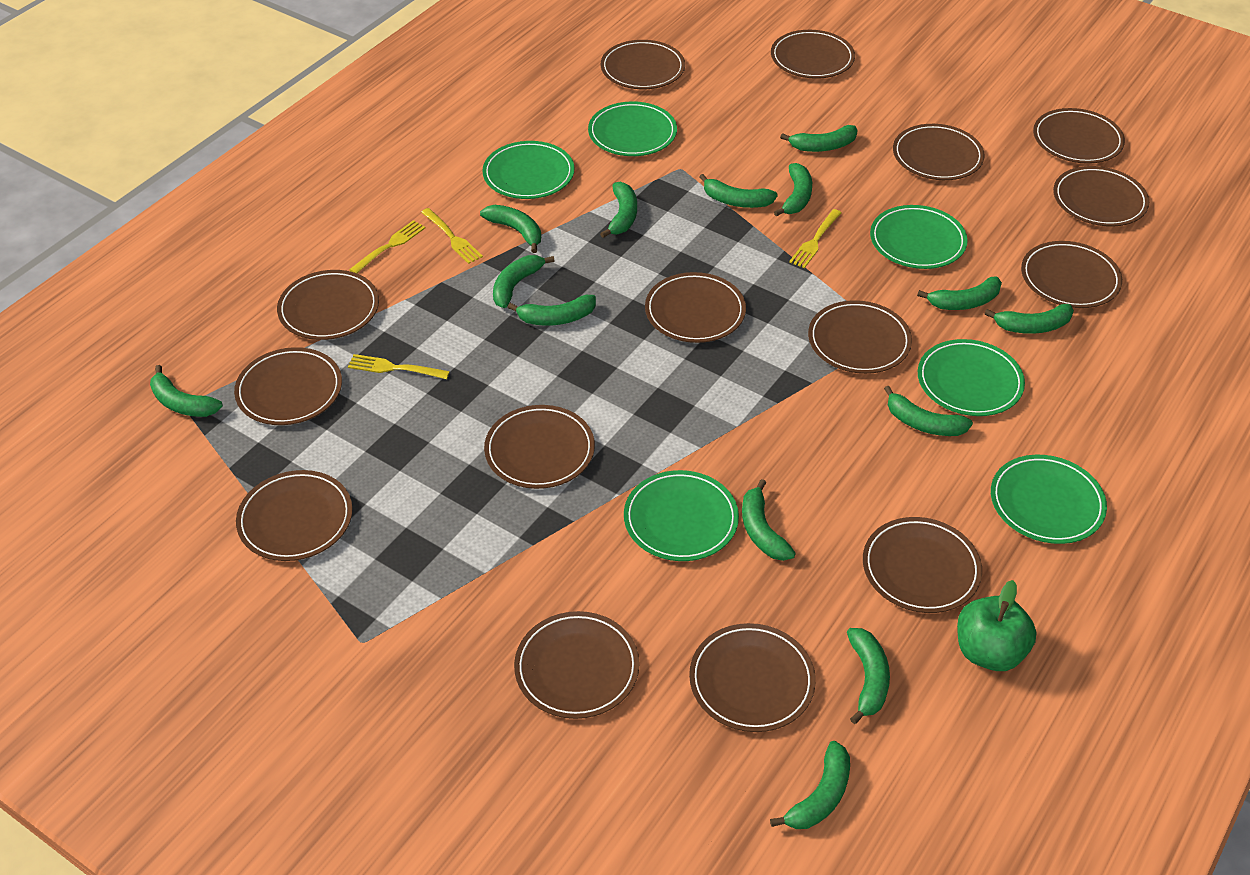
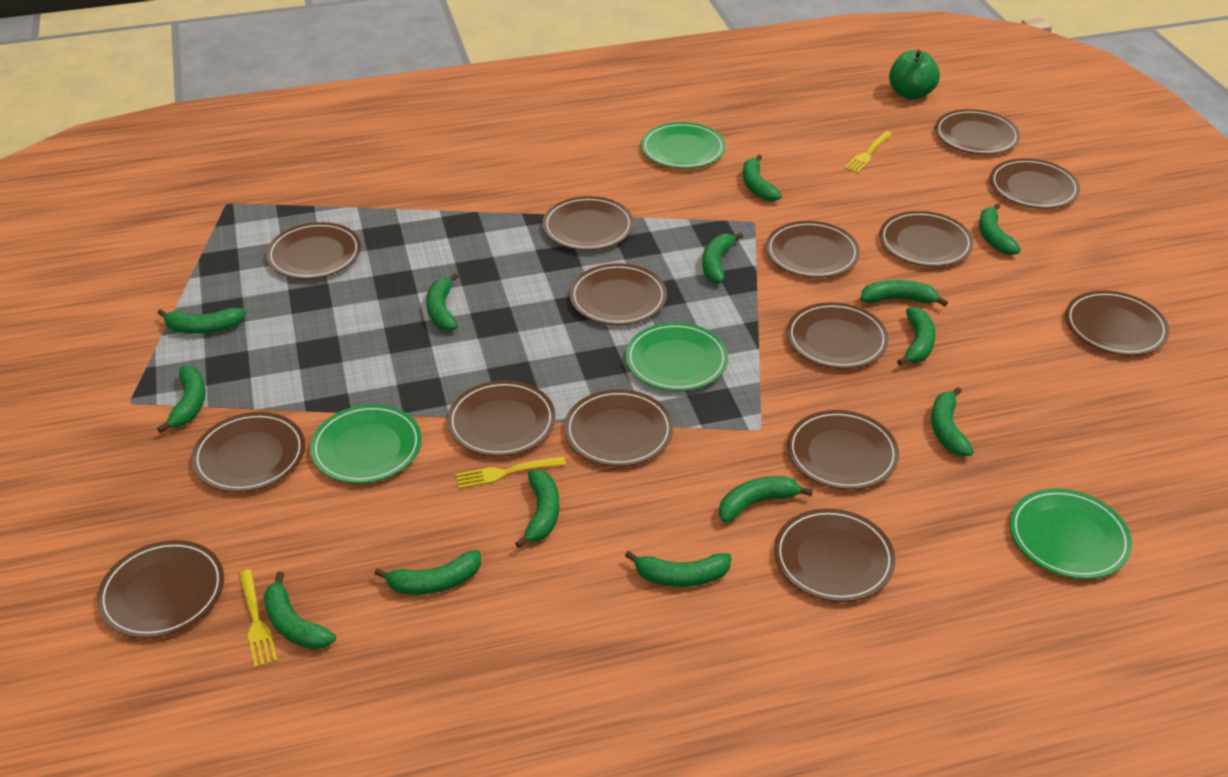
green plate: [482,141,574,199] [588,101,677,156] [624,470,739,561] [870,205,968,269] [918,339,1025,416] [991,455,1107,544] = 6 -> [310,404,422,483] [625,322,728,391] [641,122,726,169] [1010,488,1132,579] = 4
yellow fork: [348,354,450,379] [349,220,426,273] [421,208,483,264] [789,209,842,268] = 4 -> [239,569,277,668] [456,456,566,489] [844,131,893,173] = 3

